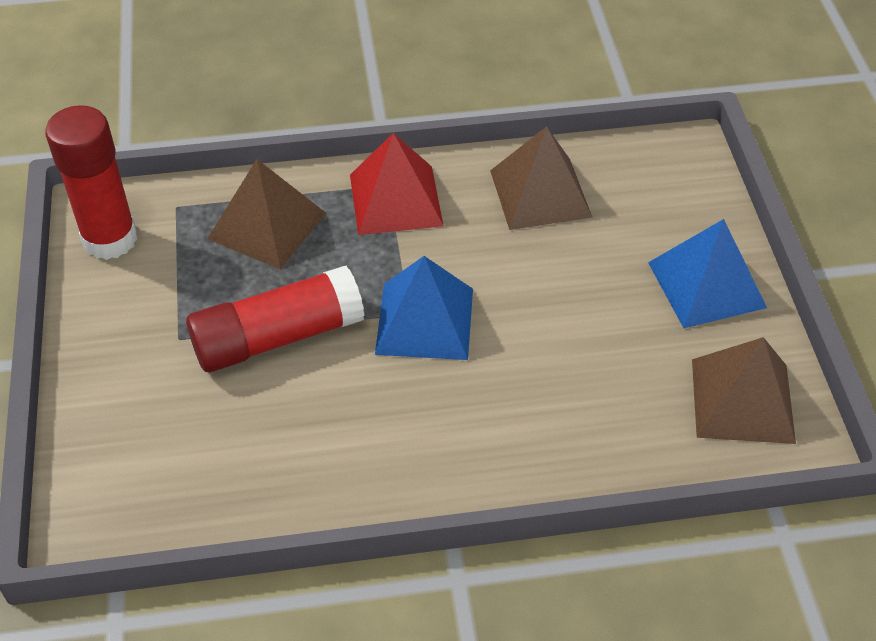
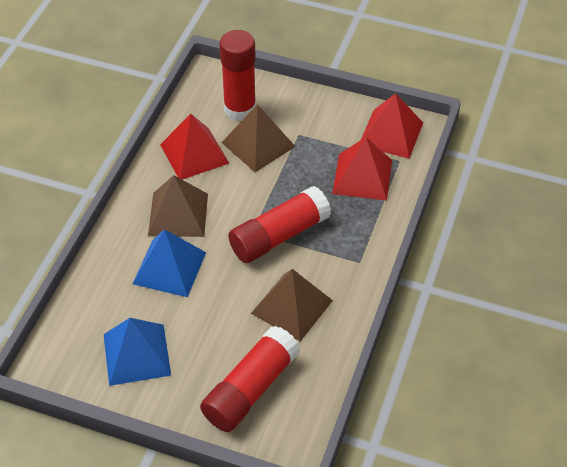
red glue stick: [45,105,138,260] [186,266,365,373] = 2 -> [200,326,300,432] [219,30,256,121] [228,186,331,263] = 3
red pyramid: [350,133,444,235] = 1 -> [160,114,229,180] [332,137,392,201] [361,93,423,159] = 3

